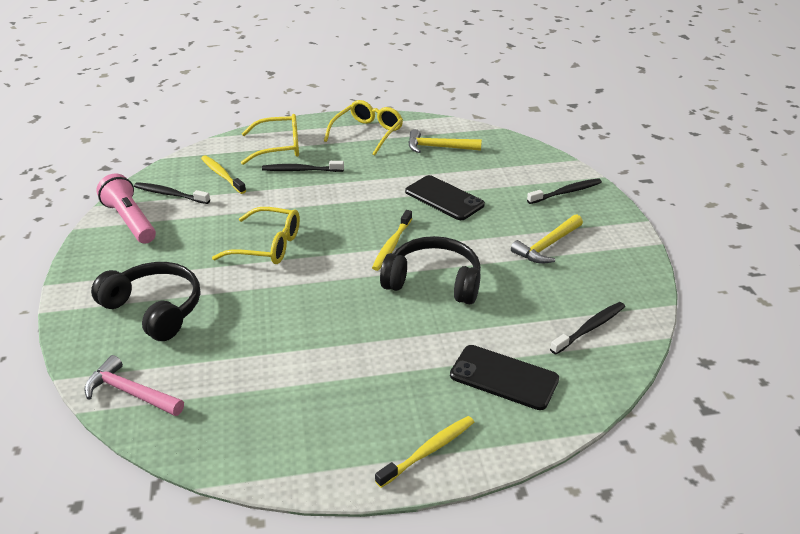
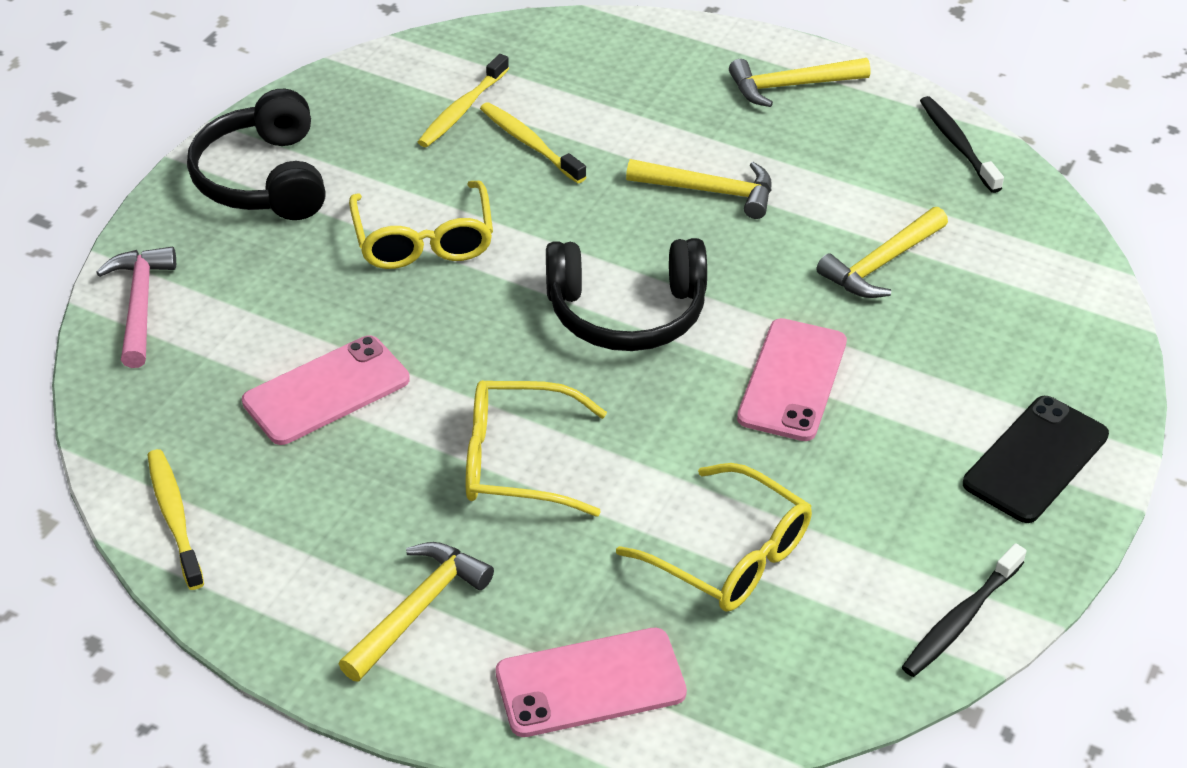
black phone: [405,175,485,220] [450,345,559,410] = 2 -> [963,396,1109,523] = 1
black toothbrush: [134,182,210,204] [262,161,344,172] [527,178,602,204] [550,302,625,354] = 4 -> [902,543,1026,677] [920,96,1004,193] = 2
pink flashlight: [96,174,156,244] = 1 -> none = 0
pink phone: none = 0 -> [242,336,410,445] [496,628,687,737] [737,318,847,441] = 3
yellow hammer: [408,129,482,153] [511,214,583,264] = 2 -> [339,542,494,682] [626,159,771,219] [729,58,870,107] [816,207,948,298] = 4

